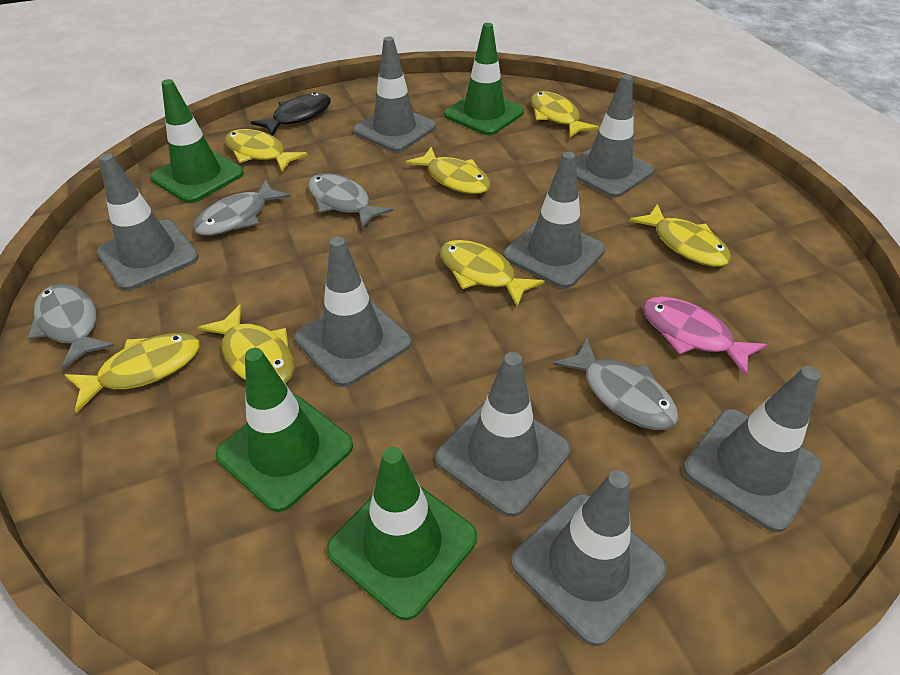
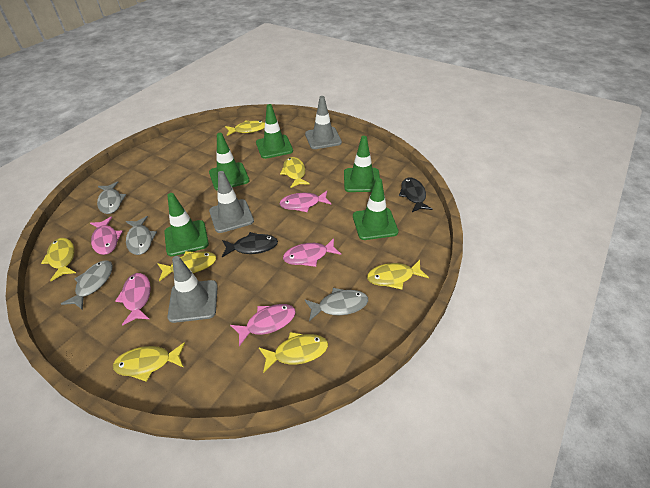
black fish: [251,92,331,136] = 1 -> [222,232,278,257] [399,178,433,212] = 2
green traffic cone: [150,79,244,203] [216,348,353,512] [326,447,477,620] [444,23,524,135] = 4 -> [164,193,209,256] [209,133,249,190] [256,104,293,159] [344,136,380,192] [353,178,399,240] = 5
grey traffic cone: [97,154,199,291] [294,237,411,387] [353,37,436,152] [435,352,570,517] [504,152,606,288] [511,470,667,646] [576,74,654,198] [683,366,822,532] = 8 -> [167,256,218,323] [209,171,254,233] [305,96,342,149] = 3
pink fish: [642,297,767,376] = 1 -> [90,216,123,255] [115,273,151,326] [230,304,296,346] [280,191,331,212] [283,238,341,267] = 5

